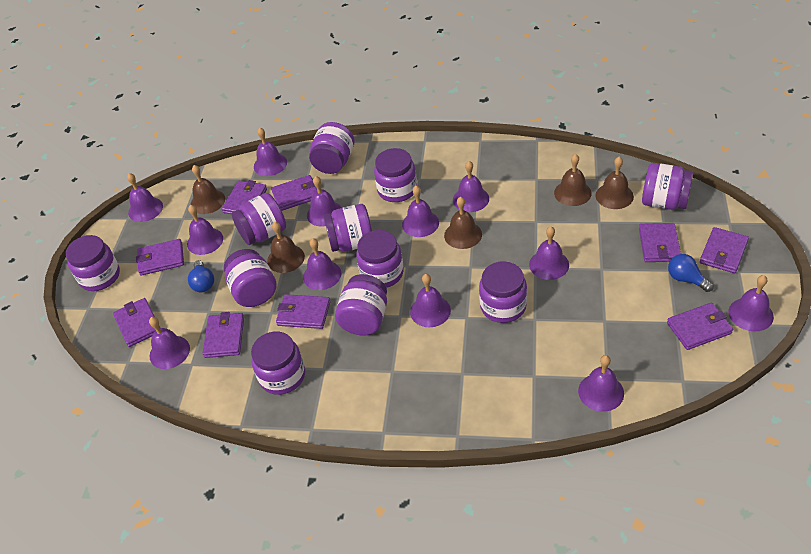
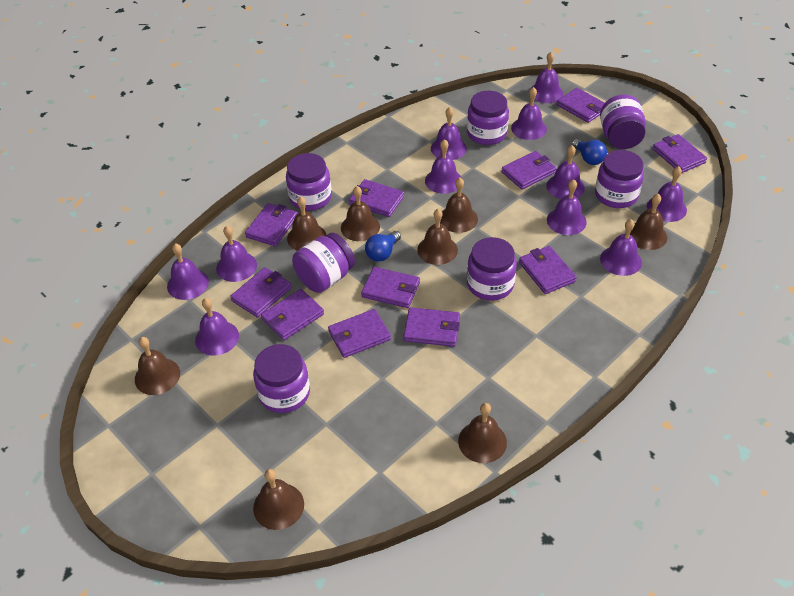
brown bell: [191,165,225,214] [267,222,305,273] [444,197,482,249] [554,154,592,206] [596,157,634,209] = 5 -> [135,337,180,395] [253,469,304,530] [287,197,326,251] [341,186,380,241] [417,209,458,265] [440,177,478,233] [458,403,507,463] [630,194,667,250] = 8
purple bell: [127,173,163,222] [149,317,190,369] [187,205,223,255] [254,127,287,176] [303,238,341,290] [307,176,342,227] [402,186,439,237] [410,274,451,327] [453,161,489,212] [529,226,569,280] [578,355,624,412] [728,275,774,332] = 12 -> [167,243,209,300] [195,298,239,356] [216,226,257,282] [425,139,462,194] [431,107,467,160] [511,87,547,140] [530,52,563,103] [546,145,585,199] [547,179,587,235] [600,219,642,276] [647,166,687,222] = 11
purple jar: [66,235,120,291] [224,249,277,307] [232,193,286,245] [251,332,305,395] [309,122,354,174] [324,204,372,252] [335,274,387,336] [356,230,404,288] [374,148,417,202] [479,262,527,323] [642,163,694,210] = 11 -> [253,344,310,413] [286,153,332,211] [292,233,355,293] [467,91,509,145] [467,237,517,301] [595,150,644,208] [600,94,646,149] = 7
purple wallet: [113,298,160,347] [136,239,184,276] [203,312,244,358] [221,180,267,214] [271,175,317,211] [276,294,330,329] [639,223,681,262] [667,302,733,350] [700,227,749,273] = 9 -> [230,267,292,318] [245,203,297,246] [261,289,324,340] [328,309,391,358] [349,179,404,217] [361,267,420,308] [403,307,460,347] [502,151,557,190] [519,246,577,294] [557,88,604,123] [653,134,707,173] = 11

